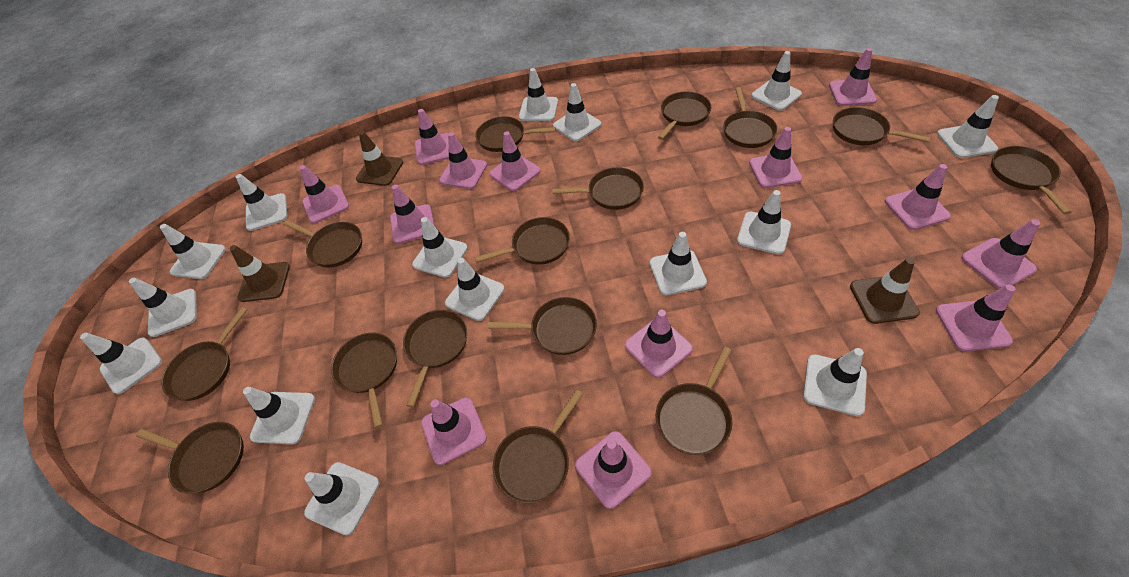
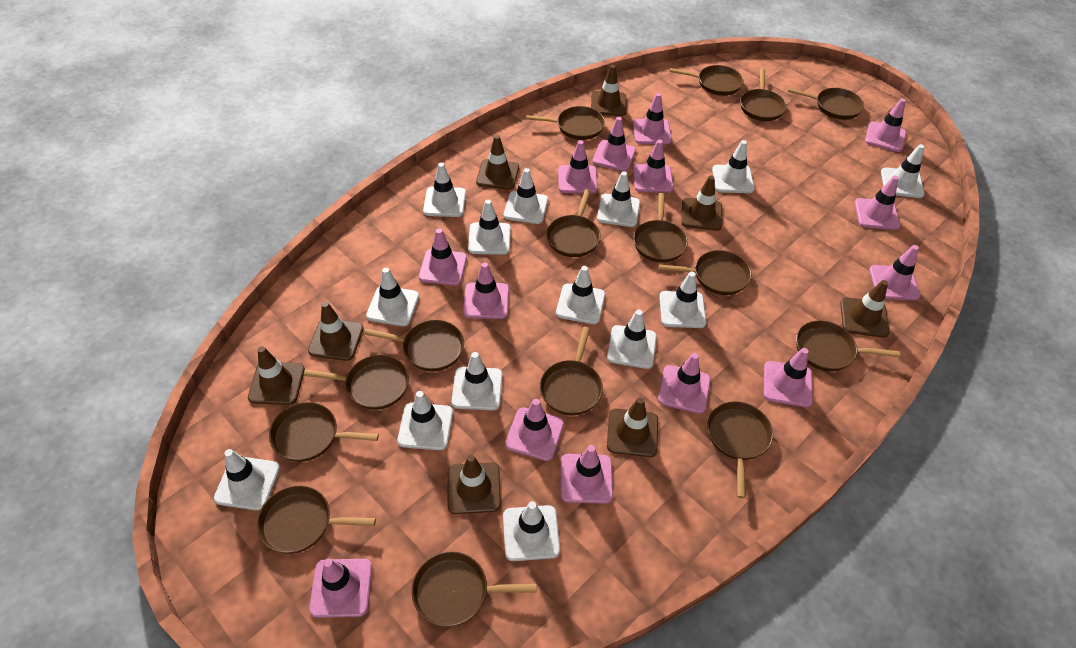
brown traffic cone: [230,245,290,302] [356,131,403,186] [850,258,920,324] = 3 -> [248,346,305,405] [308,302,363,361] [448,455,501,514] [476,135,519,190] [591,65,627,116] [607,397,658,457] [681,175,722,231] [840,280,889,338] = 8
pink traffic cone: [300,165,349,223] [390,185,435,244] [415,109,449,165] [421,397,487,465] [439,132,487,189] [489,131,540,191] [575,431,652,509] [625,310,693,378] [749,127,802,188] [829,48,877,106] [885,164,951,230] [936,284,1015,351] [961,219,1040,289] = 13 -> [309,558,372,618] [419,229,467,286] [463,262,509,319] [505,399,564,461] [558,140,598,193] [561,445,613,504] [593,117,636,171] [633,93,672,144] [633,140,674,193] [658,353,711,414] [764,348,813,407] [855,176,900,230] [865,98,906,152] [869,245,920,301] = 14
white traffic cone: [80,333,162,394] [129,278,197,337] [160,224,226,279] [236,174,287,231] [243,387,315,444] [304,462,379,535] [412,217,468,278] [445,258,504,321] [519,68,558,121] [553,83,601,141] [650,232,707,295] [737,190,791,255] [751,51,802,111] [803,348,867,416] [937,95,999,158] = 15 -> [214,449,280,511] [366,268,419,326] [398,391,453,450] [423,163,466,217] [452,352,503,410] [468,200,511,255] [503,501,560,561] [504,168,548,224] [556,266,605,324] [597,171,640,227] [607,310,657,369] [659,272,706,328] [712,140,755,193] [881,144,924,198] = 14

